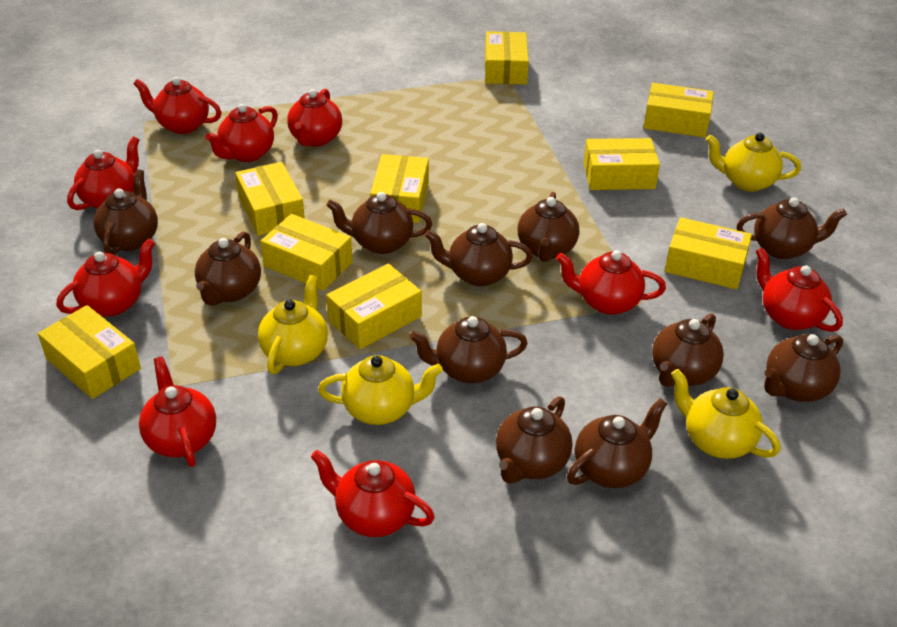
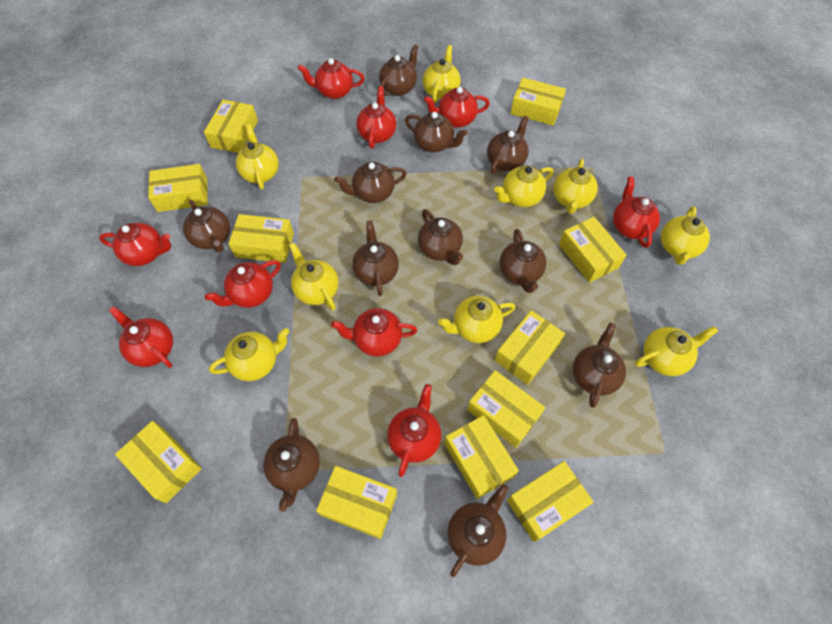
yellow box: [38,305,141,399] [235,162,305,236] [260,214,353,291] [326,263,422,349] [370,154,429,223] [485,31,529,85] [583,138,660,190] [643,83,714,137] [665,217,752,289] = 9 -> [115,421,202,503] [148,164,208,212] [204,100,258,153] [228,214,294,263] [316,466,397,539] [444,415,519,499] [467,370,545,448] [495,310,565,385] [507,461,594,542] [511,78,566,126] [559,217,627,283] = 11
yellow teapot: [258,275,328,374] [318,355,443,425] [671,369,780,459] [706,133,801,192] = 4 -> [209,328,289,381] [236,124,279,190] [289,243,339,310] [423,45,461,103] [438,296,516,343] [494,166,553,207] [553,159,598,214] [635,326,718,376] [661,206,710,265] = 9

